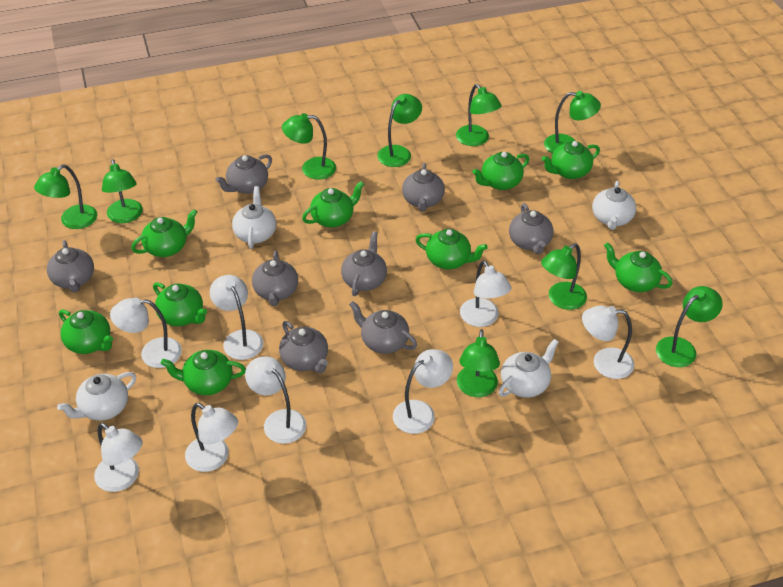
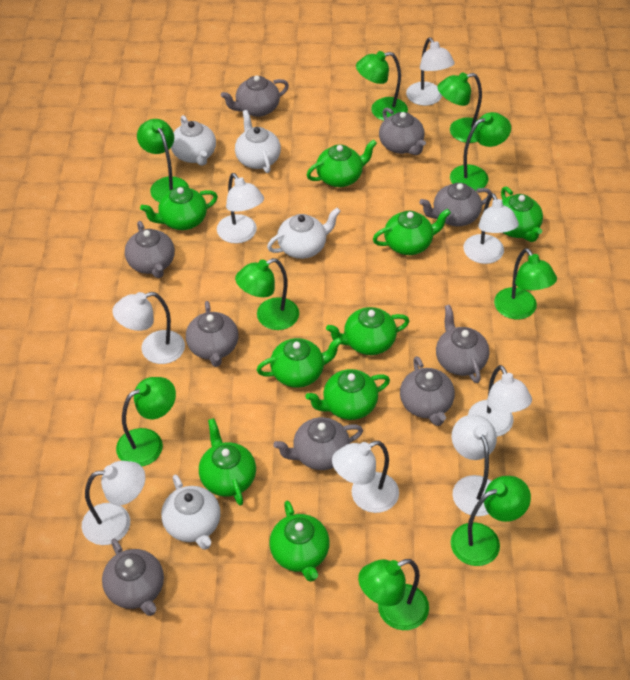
grey teapot: [47,240,94,293] [215,154,272,194] [252,251,298,306] [279,321,328,373] [341,231,387,296] [349,301,417,354] [402,163,445,212] [509,203,553,254] = 8 -> [102,539,164,616] [125,221,175,278] [186,301,239,367] [221,75,289,117] [273,417,363,470] [379,108,426,155] [400,356,455,426] [419,183,492,226] [436,305,489,383] = 9

